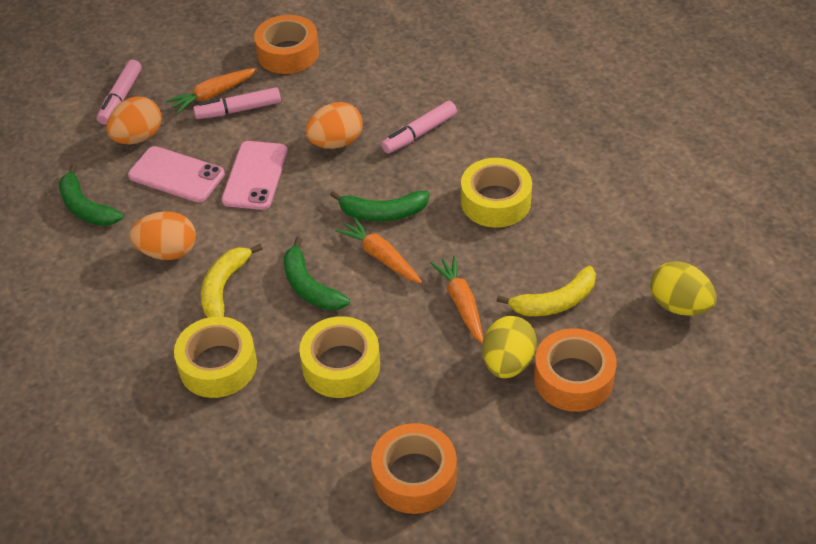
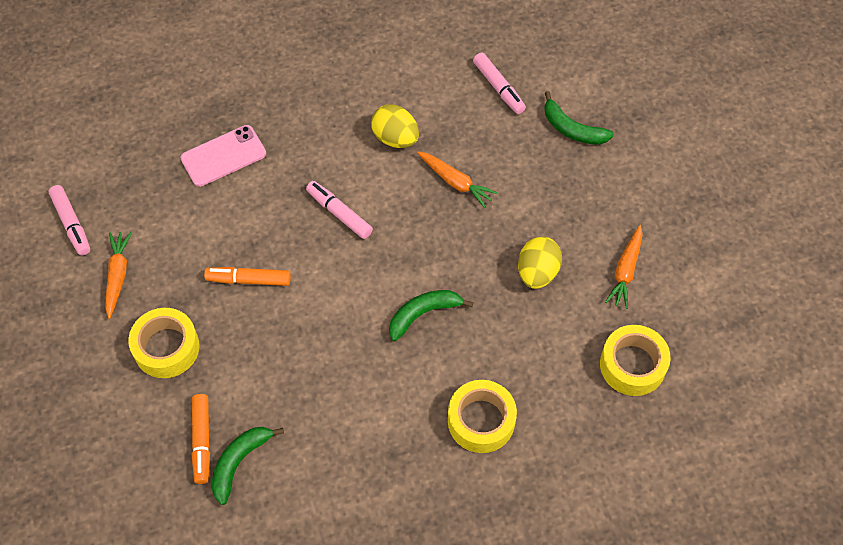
orange egg: [106,96,162,144] [130,211,196,260] [306,102,363,149] = 3 -> none = 0
orange marker: none = 0 -> [192,394,210,484] [204,267,291,286] = 2
orange tape: [254,15,319,74] [371,423,457,514] [534,328,617,412] = 3 -> none = 0
pink phone: [128,146,225,202] [222,141,288,210] = 2 -> [180,125,266,187] = 1
yellow banana: [201,244,263,318] [497,266,596,316] = 2 -> none = 0

